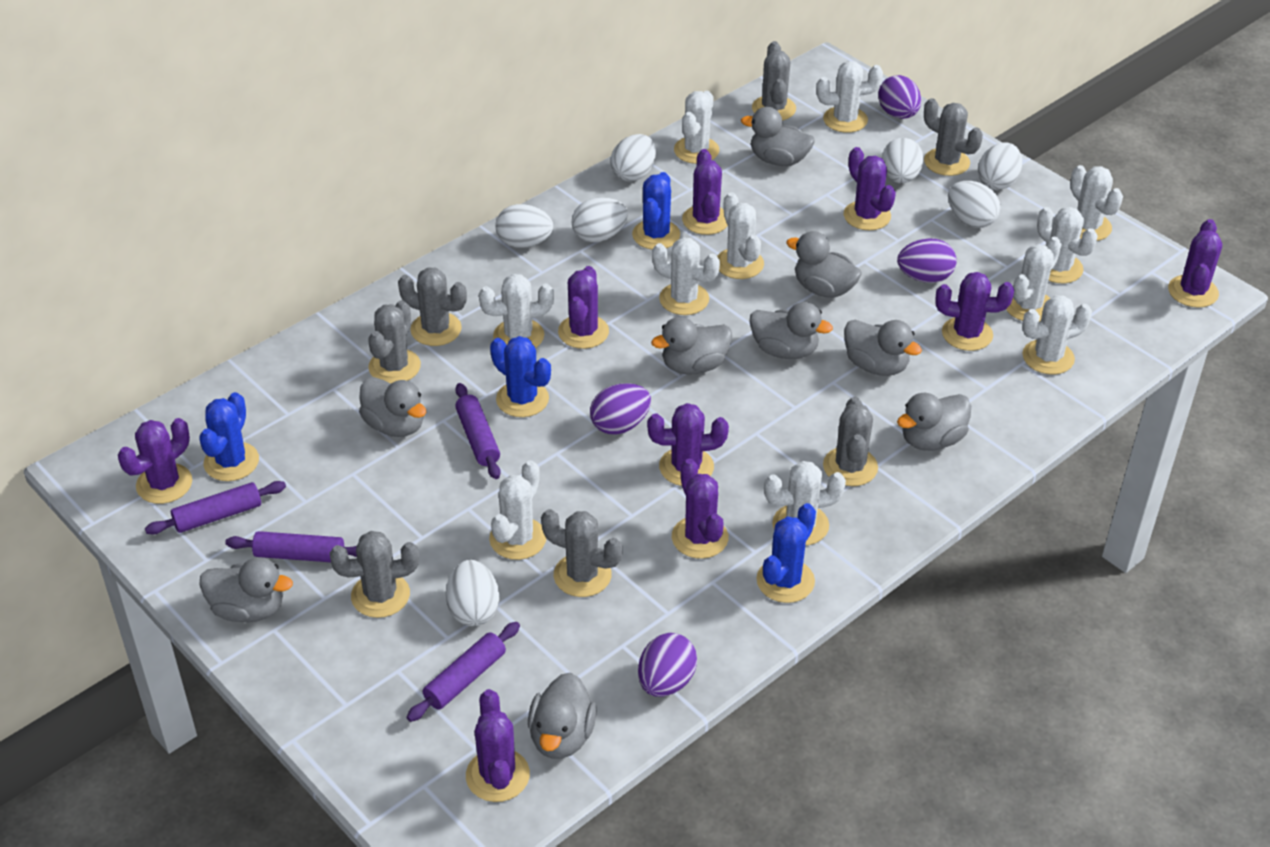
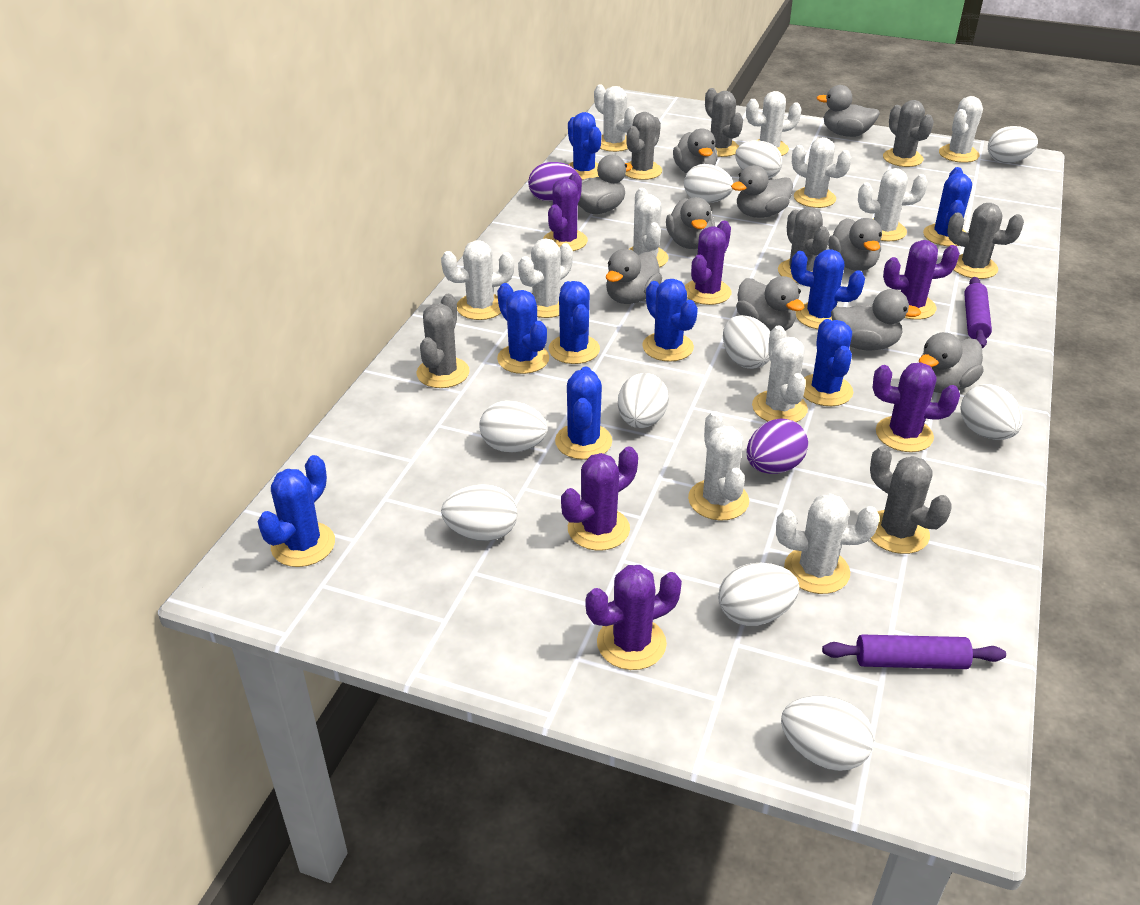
blue cactus: [199,392,259,481] [490,336,551,417] [632,172,680,250] [756,503,816,603] = 4 -> [258,455,335,567] [497,283,549,374] [549,281,600,364] [555,367,612,460] [568,112,602,180] [642,279,698,362] [791,249,865,329] [803,319,853,406] [923,167,972,246] = 9
grey duck: [199,557,293,622] [359,377,427,437] [528,673,597,759] [651,317,732,375] [741,107,815,166] [749,302,833,359] [786,231,862,298] [844,320,922,376] [897,393,971,451] = 9 -> [578,155,633,214] [606,249,662,304] [666,197,715,249] [673,128,718,174] [731,165,793,218] [736,276,805,331] [816,85,880,137] [828,218,882,271] [831,289,921,351] [919,332,984,393] = 10
purple cactus: [118,418,192,504] [466,689,530,802] [558,266,609,349] [647,403,729,486] [672,459,728,559] [682,149,728,235] [844,147,896,230] [935,272,1014,351] [1168,219,1222,308] = 9 -> [543,173,588,251] [561,446,638,551] [586,565,682,670] [685,221,731,305] [873,362,960,452] [883,240,960,320] = 6
purple egg: [590,383,651,435] [638,633,697,697] [878,75,921,119] [897,238,957,283] = 4 -> [528,162,577,201] [746,418,808,474] = 2
purple rolling pin: [145,481,286,535] [225,531,357,562] [407,622,520,722] [455,383,501,479] = 4 -> [822,634,1006,669] [964,277,992,348] = 2
white egg: [446,560,499,626] [496,204,553,248] [572,197,628,242] [610,134,656,181] [882,138,923,183] [948,181,1000,228] [978,142,1022,190] = 7 -> [441,484,518,541] [479,400,548,453] [618,373,669,428] [684,164,733,203] [718,563,799,626] [723,315,770,369] [735,140,782,179] [781,696,874,771] [960,384,1023,440] [988,126,1038,163] = 10

